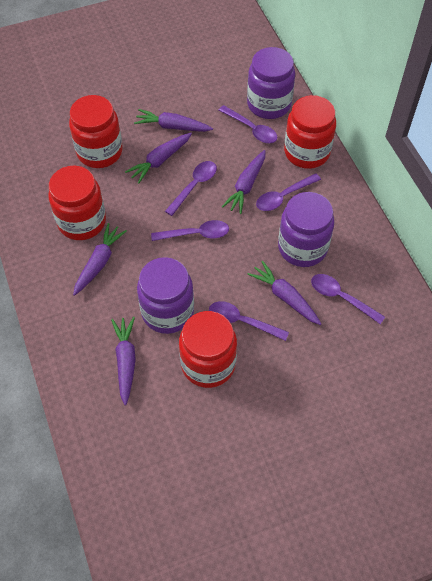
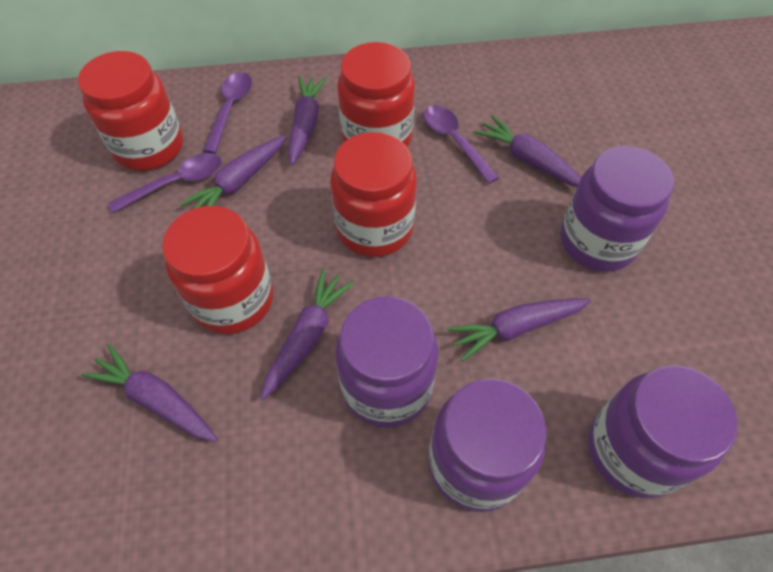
purple jar: [137,257,194,334] [247,47,295,119] [278,192,334,267] = 3 -> [335,296,438,428] [428,378,546,512] [560,146,674,272] [588,365,738,498] = 4
purple spoon: [151,220,229,241] [165,161,217,216] [209,301,289,341] [219,105,277,143] [256,173,321,211] [311,274,385,324] = 6 -> [108,153,222,213] [203,72,252,154] [423,105,500,184] = 3

